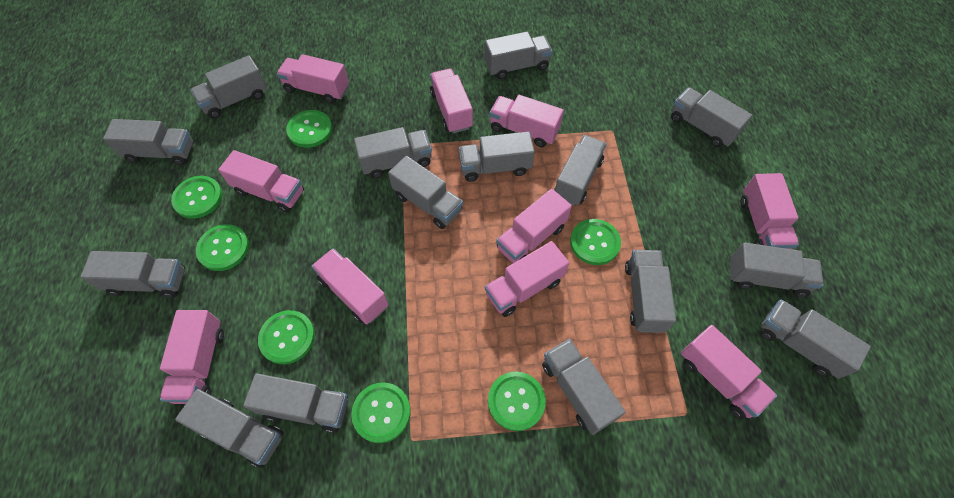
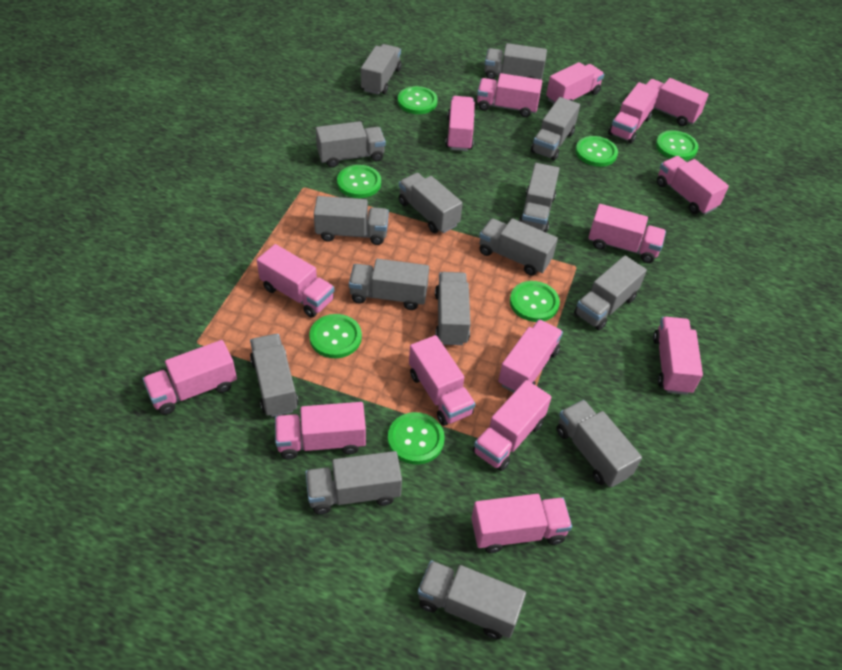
pink truck: [160,310,224,404] [218,150,304,213] [277,54,349,103] [312,248,389,325] [430,68,473,133] [485,241,569,317] [489,95,564,147] [496,189,572,263] [681,325,777,419] [741,173,799,249] = 10 -> [143,340,237,415] [257,244,334,318] [275,402,366,460] [409,335,475,426] [445,96,475,151] [471,494,572,553] [473,380,552,471] [477,73,542,117] [498,320,563,393] [546,62,604,104] [588,204,666,263] [608,82,659,143] [646,78,709,126] [653,317,703,395] [657,156,729,215] = 15

